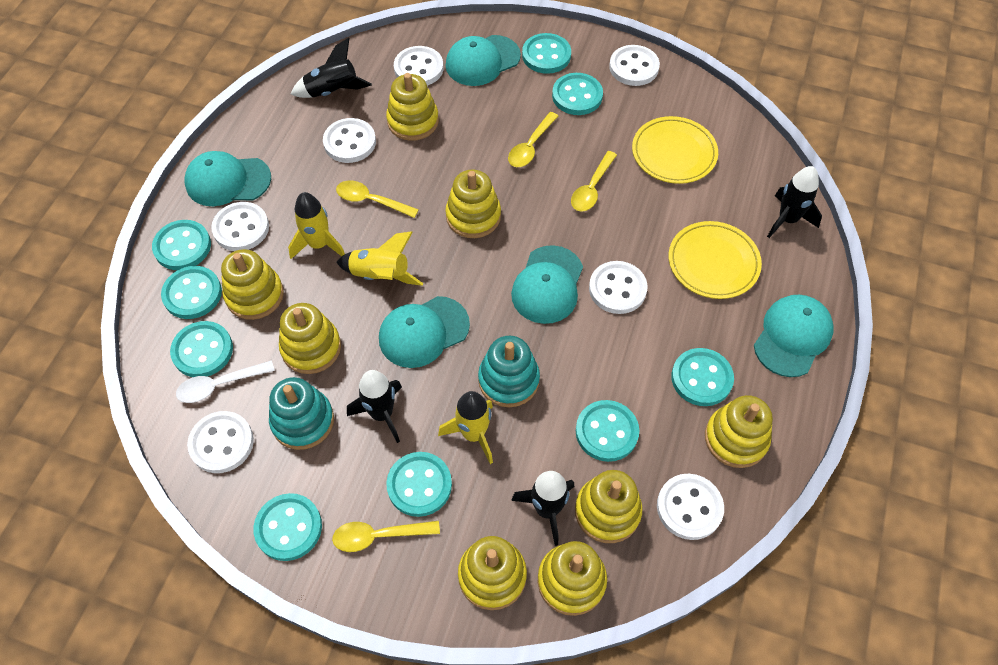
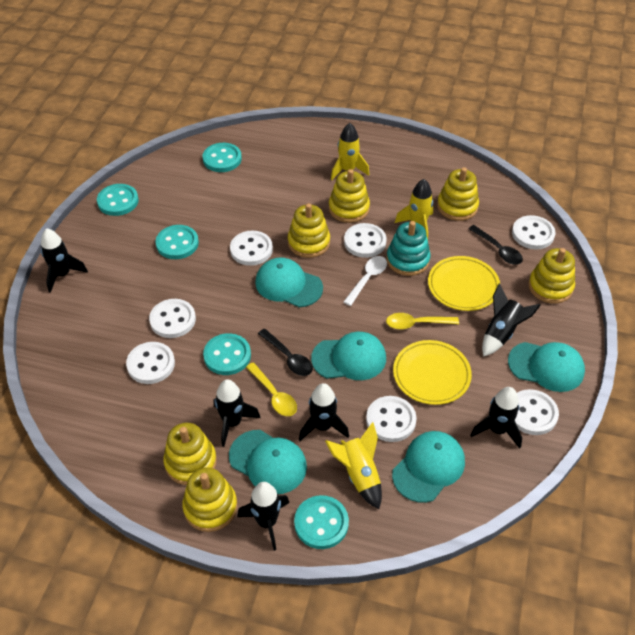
black rocket: [291,38,372,98] [347,370,402,443] [511,471,574,546] [767,166,822,238] = 4 -> [41,228,88,293] [214,379,260,447] [237,482,289,551] [299,383,349,441] [470,387,522,449] [482,283,541,357] = 6
black spoon: none = 0 -> [258,329,313,376] [468,225,523,265] = 2
turquoise button: [152,220,211,270] [161,266,222,319] [170,321,233,377] [253,493,322,561] [386,452,452,517] [522,33,571,74] [552,73,603,115] [576,400,639,462] [671,348,734,406] = 9 -> [97,184,139,216] [155,225,199,259] [203,143,242,172] [203,333,251,375] [294,495,349,549] = 5
turquoise stacking toy: [269,377,334,450] [478,336,540,407] = 2 -> [387,221,431,276] = 1
yellow spoon: [332,521,440,552] [336,180,419,218] [508,112,558,167] [571,151,617,212] = 4 -> [246,362,297,416] [386,313,459,329] = 2
yellow stacking toy: [221,249,284,320] [279,303,341,374] [386,73,439,141] [445,170,501,238] [458,536,527,610] [538,541,607,616] [575,470,642,543] [705,395,773,468] = 8 -> [163,423,217,485] [182,467,237,532] [288,203,330,258] [329,169,370,223] [437,167,479,221] [528,248,575,304] = 6

